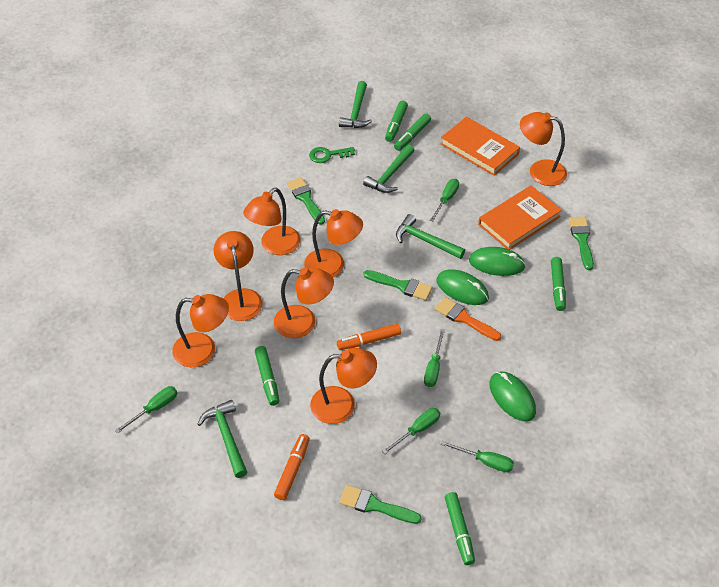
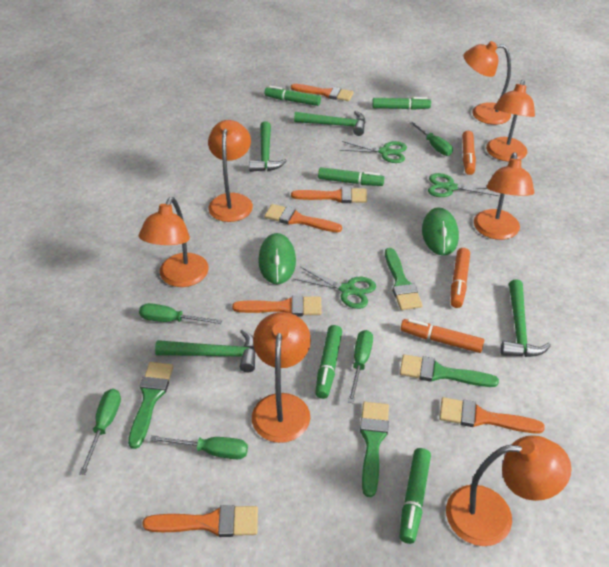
green key: [309,147,355,163] = 1 -> none = 0
green mouse: [436,269,489,305] [469,247,526,276] [490,372,536,422] = 3 -> [258,233,296,284] [422,207,459,256] = 2
green scissors: none = 0 -> [294,267,376,309] [340,141,407,163] [428,173,499,197] = 3
orange book: [441,117,520,176] [478,186,562,250] = 2 -> none = 0
orange brush: [435,297,501,341] = 1 -> [142,505,258,537] [232,295,322,316] [265,204,342,232] [291,84,354,101] [291,187,367,203] [439,397,545,434] = 6
orange marker: [274,434,310,500] [337,324,401,350] = 2 -> [400,319,484,353] [451,248,470,308] [462,131,476,175] = 3

